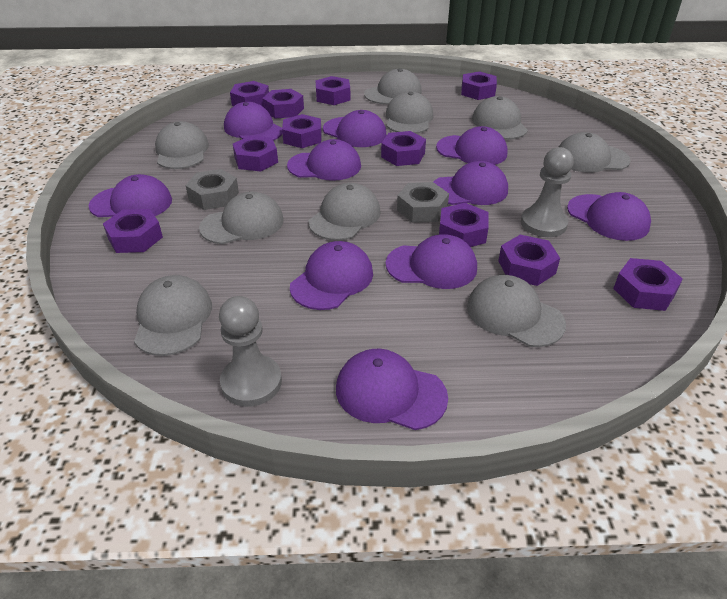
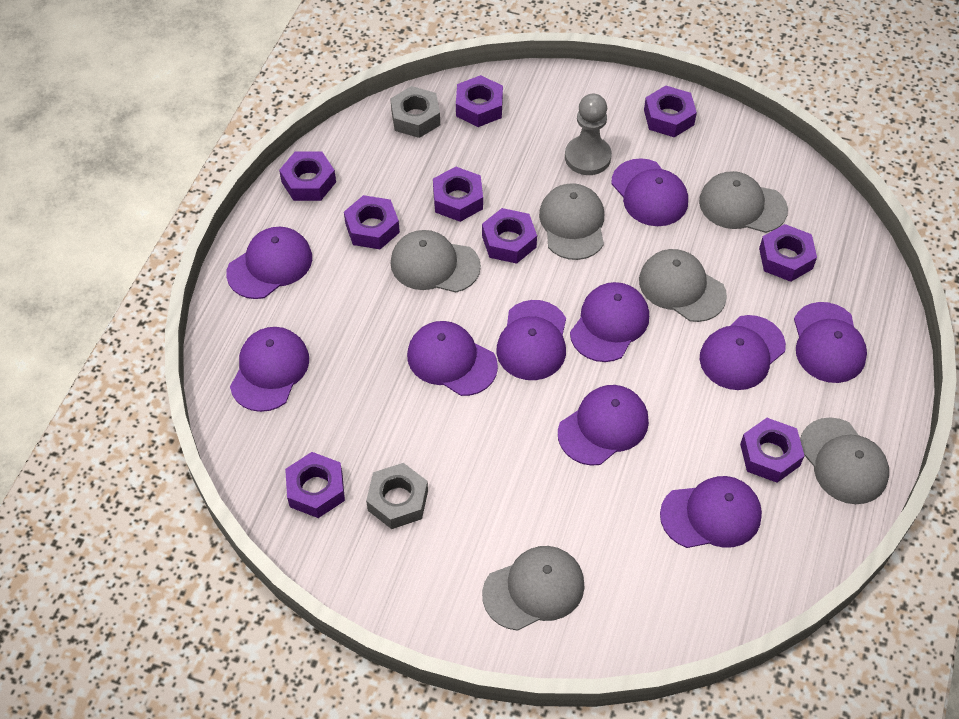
grey cap: [134,275,212,356] [155,121,209,169] [199,192,284,244] [309,183,381,241] [364,68,422,104] [386,92,434,134] [467,275,566,347] [472,96,528,140] [559,132,631,173] = 9 -> [391,230,481,292] [482,546,585,631] [539,183,604,260] [639,249,727,322] [699,171,788,233] [800,417,889,504] = 6
grey pawn: [219,296,282,407] [521,147,574,237] = 2 -> [565,93,612,175] = 1
purple nut: [103,209,163,253] [230,81,269,106] [233,136,278,171] [262,89,304,119] [282,114,322,148] [315,76,351,105] [381,131,426,166] [439,203,489,247] [461,71,497,100] [498,235,560,286] [613,258,683,311] = 11 -> [279,152,336,201] [285,452,345,518] [344,195,400,249] [433,167,483,222] [456,75,503,127] [482,208,537,264] [644,86,697,137] [740,418,804,483] [759,224,817,282] = 9

